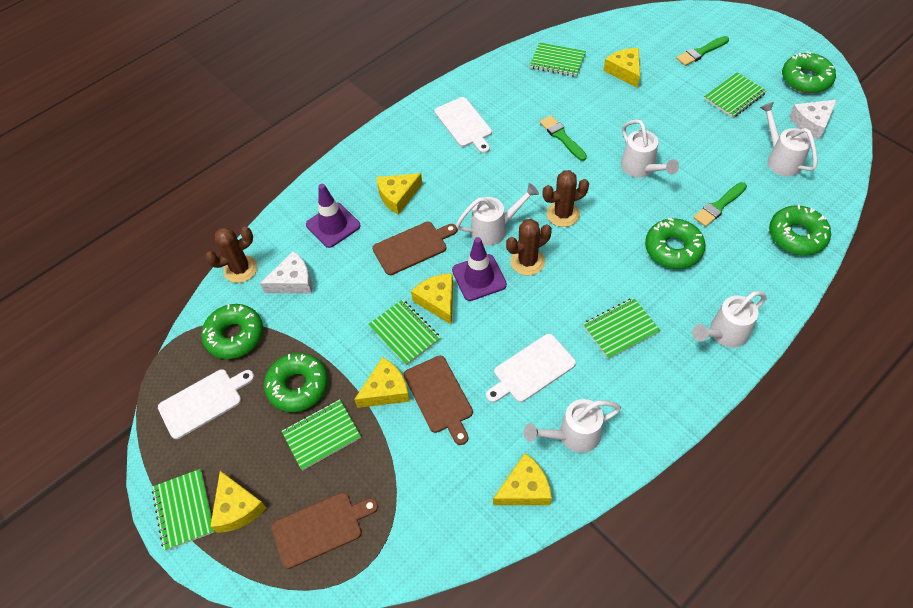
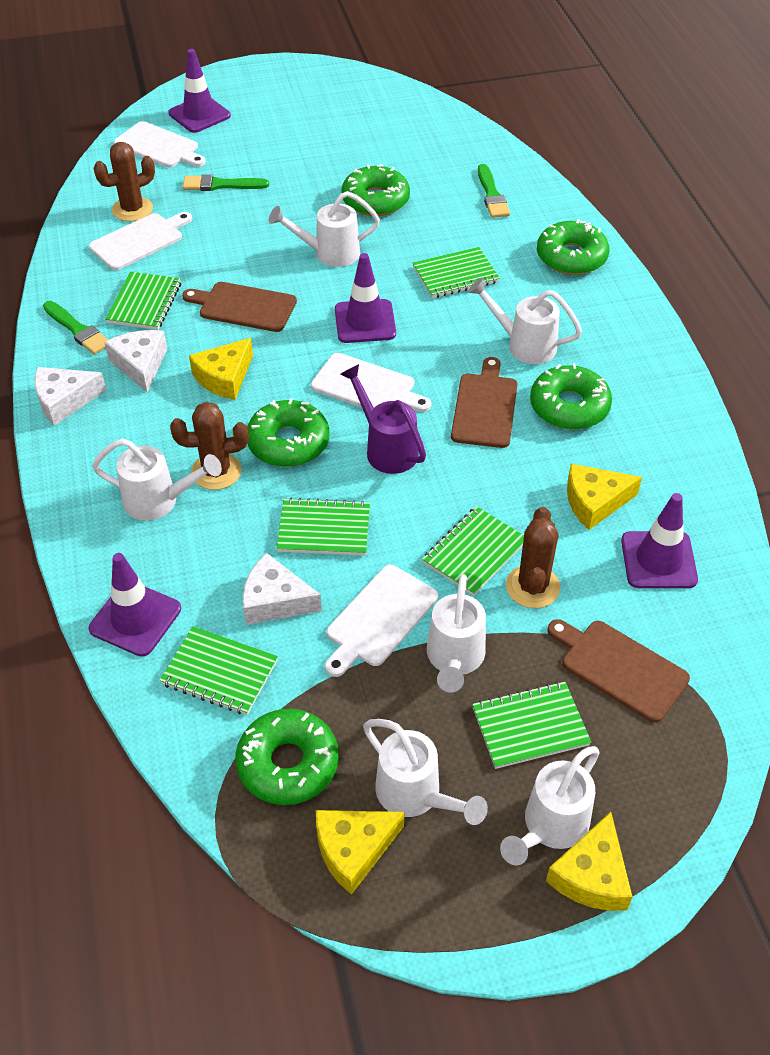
purple traffic cone: [306,184,361,248] [452,237,507,301] = 2 -> [89,553,181,657] [168,49,231,133] [335,253,396,343] [621,493,698,588] = 4
purple watering can: none = 0 -> [341,364,426,474] = 1
white cheese: [260,251,312,293] [789,100,837,140] = 2 -> [34,367,106,425] [104,330,167,393] [243,553,322,625] = 3
white cutting board: [158,369,255,439] [435,97,492,153] [486,334,576,403] = 3 -> [89,212,192,270] [114,121,206,168] [311,353,431,412] [325,565,438,677] = 4
white watering can: [456,183,539,246] [524,399,621,453] [621,119,679,178] [692,291,767,348] [759,102,817,176] = 5 -> [92,438,222,521] [269,191,380,267] [363,719,488,825] [427,574,486,693] [468,278,582,364] [500,746,600,865] = 6
yellow cheese: [210,471,267,533] [354,357,410,408] [376,173,422,215] [411,273,453,325] [493,453,552,505] [604,48,640,88] = 6 -> [189,338,253,400] [316,810,404,895] [546,812,632,911] [567,464,642,530] = 4

